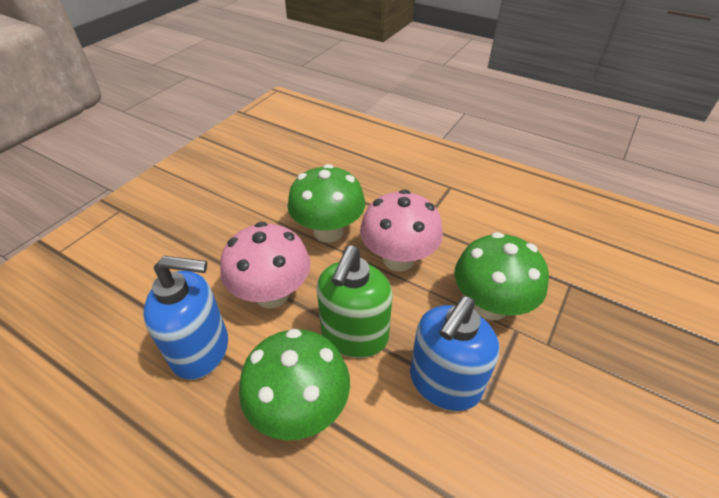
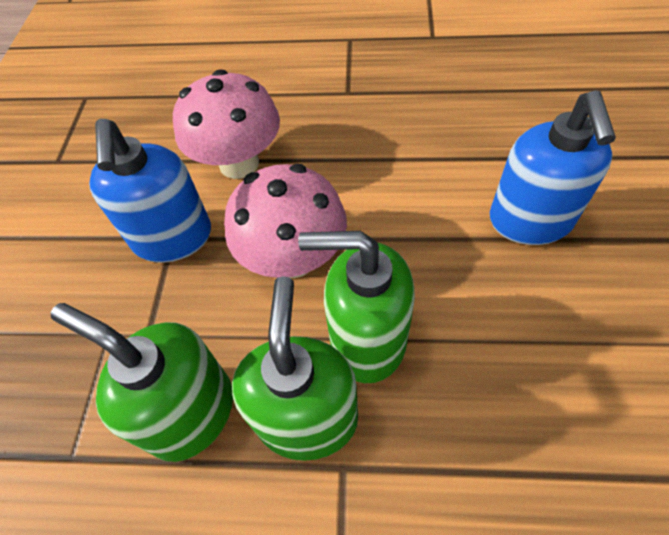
green mushroom: [239,329,350,440] [288,164,365,243] [455,232,549,320] = 3 -> none = 0
green soap dispenser: [317,246,393,358] = 1 -> [50,303,233,462] [232,276,358,461] [298,231,415,383] = 3

